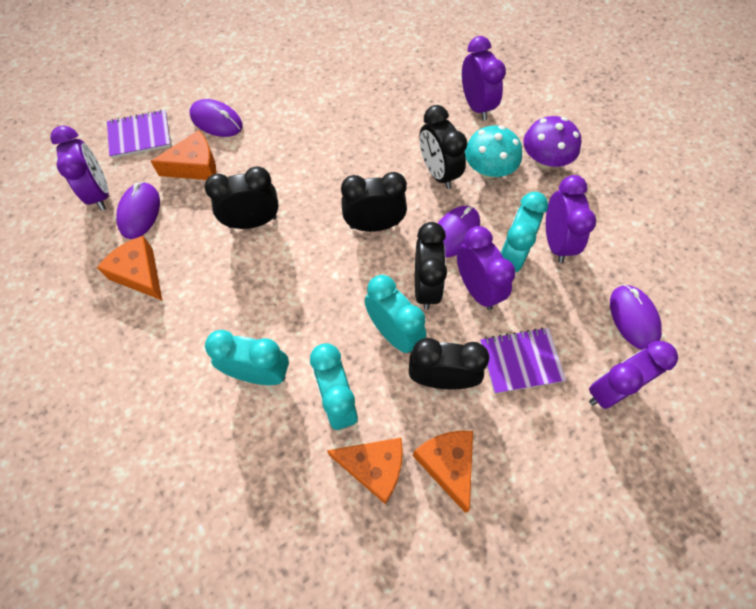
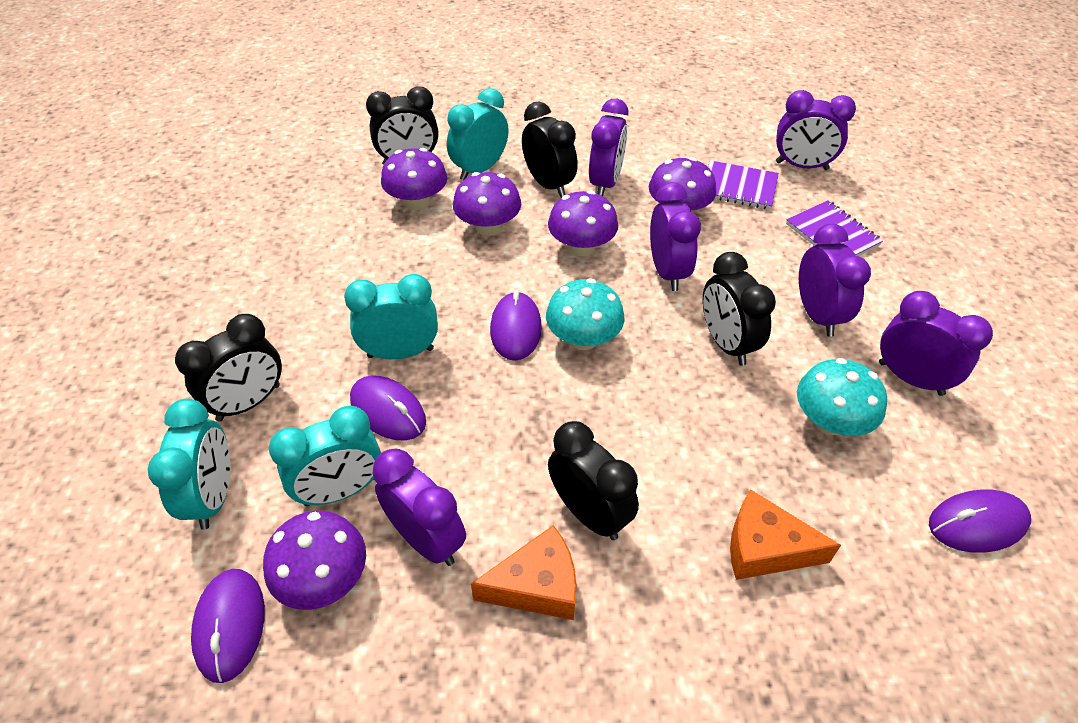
orange cheese: [97,236,162,300] [150,130,216,180] [327,438,403,504] [413,431,473,513] = 4 -> [471,525,577,620] [730,489,841,580] = 2
purple clock: [50,126,109,210] [457,226,516,310] [462,36,506,121] [546,175,596,263] [589,341,678,409] = 5 -> [372,449,466,566] [589,99,629,196] [650,182,701,291] [776,90,856,170] [799,224,871,337] [879,291,993,396] = 6
purple mushroom: [523,116,581,169] = 1 -> [263,511,366,610] [381,148,448,210] [453,172,521,236] [548,190,618,256] [649,157,716,211] = 5
turquoise mushroom: [465,125,522,179] = 1 -> [546,278,625,350] [797,358,887,436] = 2

